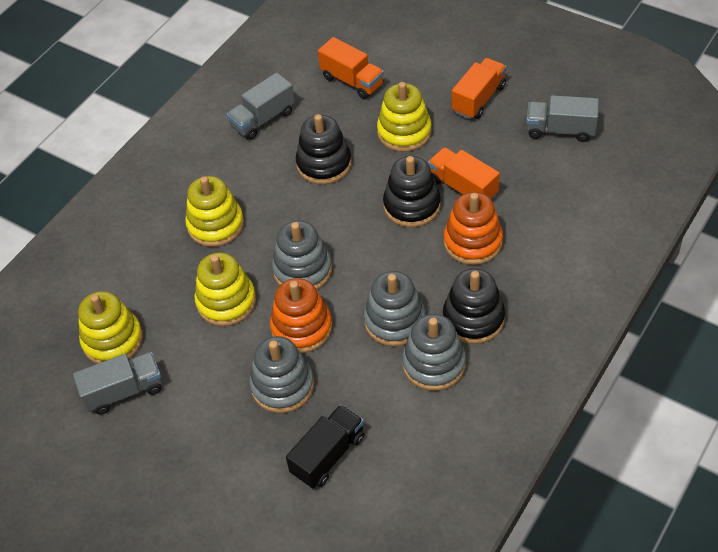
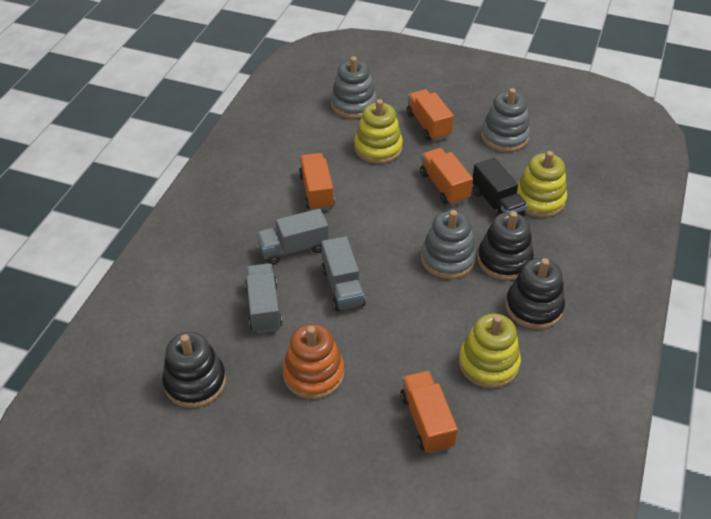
grey stacking toy: [249,336,314,413] [272,221,332,290] [364,271,425,346] [402,314,466,391] = 4 -> [331,56,377,119] [421,210,476,279] [481,88,530,152] = 3
orange stacking toy: [270,278,332,353] [444,192,503,265] = 2 -> [283,324,344,399] = 1
orange truck: [318,37,384,99] [428,147,500,200] [452,58,506,119] = 3 -> [299,153,335,210] [400,371,458,454] [407,89,454,141] [420,148,473,205] = 4
yellow stacking toy: [78,291,143,364] [185,176,244,247] [195,253,256,326] [377,82,432,152] = 4 -> [354,99,403,164] [459,313,521,388] [517,151,567,218] = 3

